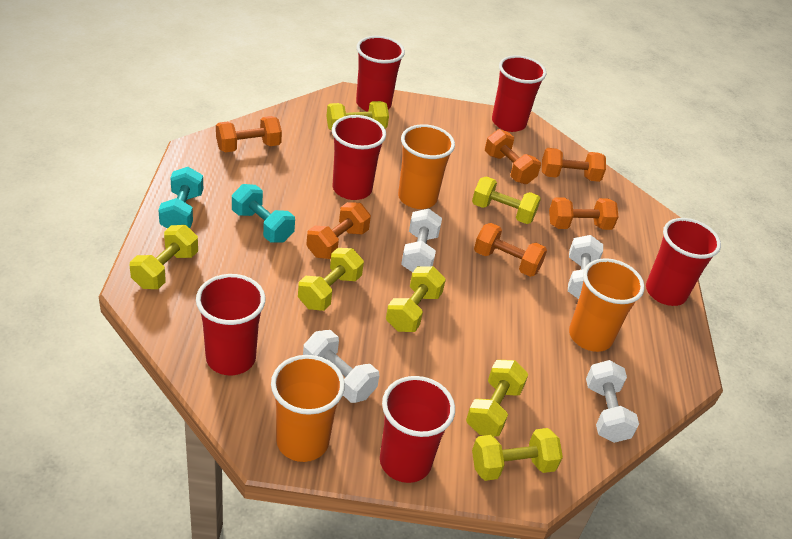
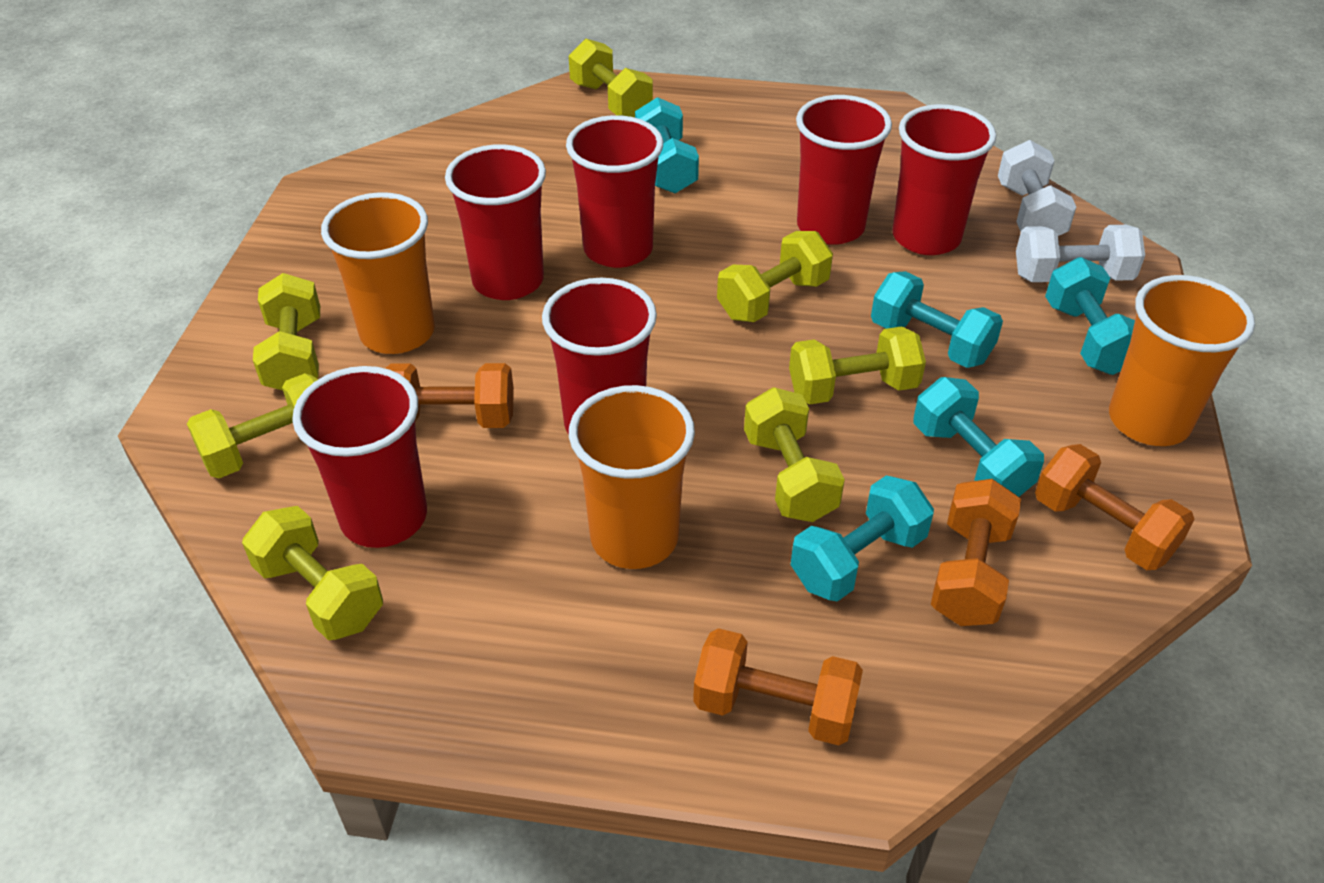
orange dumbbell: [216,116,282,152] [306,202,371,259] [474,223,547,277] [485,129,541,184] [542,148,606,182] [549,197,618,230] = 6 -> [385,363,514,428] [693,628,863,746] [931,479,1021,626] [1035,444,1195,570] = 4
turquoise dumbbell: [158,167,203,228] [232,184,295,243] = 2 -> [635,97,699,193] [790,475,934,602] [871,271,1003,368] [913,377,1044,497] [1045,257,1135,375] = 5
white dumbbell: [303,330,379,403] [401,209,442,272] [568,235,603,299] [586,360,639,443] = 4 -> [998,140,1076,236] [1016,225,1145,282] = 2

